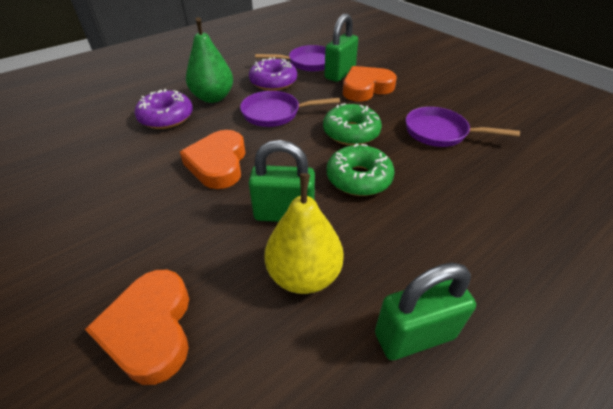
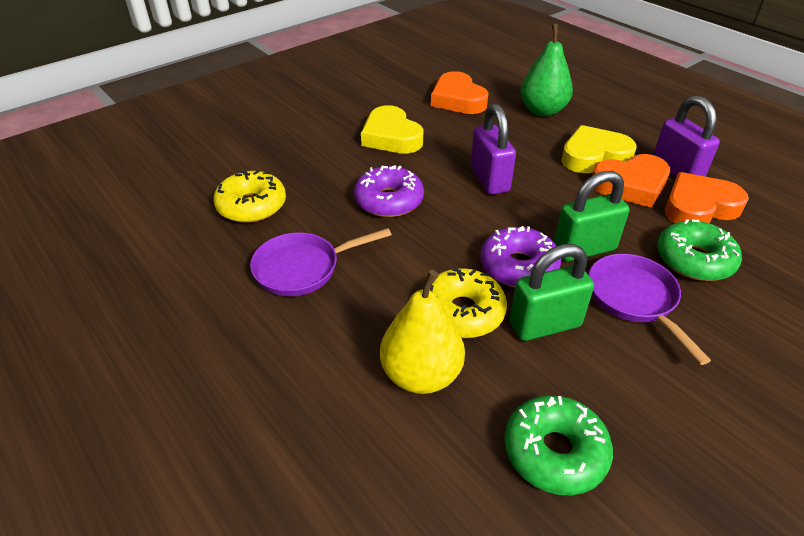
green padlock: [249,140,315,222] [324,13,358,82] [375,263,476,360] = 3 -> [510,244,594,341] [554,171,630,261] = 2
purple padlock: none = 0 -> [471,104,516,195] [653,96,720,177] = 2
purple pan: [240,91,340,127] [255,45,326,72] [406,107,520,147] = 3 -> [250,228,391,296] [589,254,711,365] = 2
yellow donut: none = 0 -> [213,170,286,223] [430,268,507,338] = 2
yellow heart: none = 0 -> [361,105,424,154] [561,125,636,173] = 2

